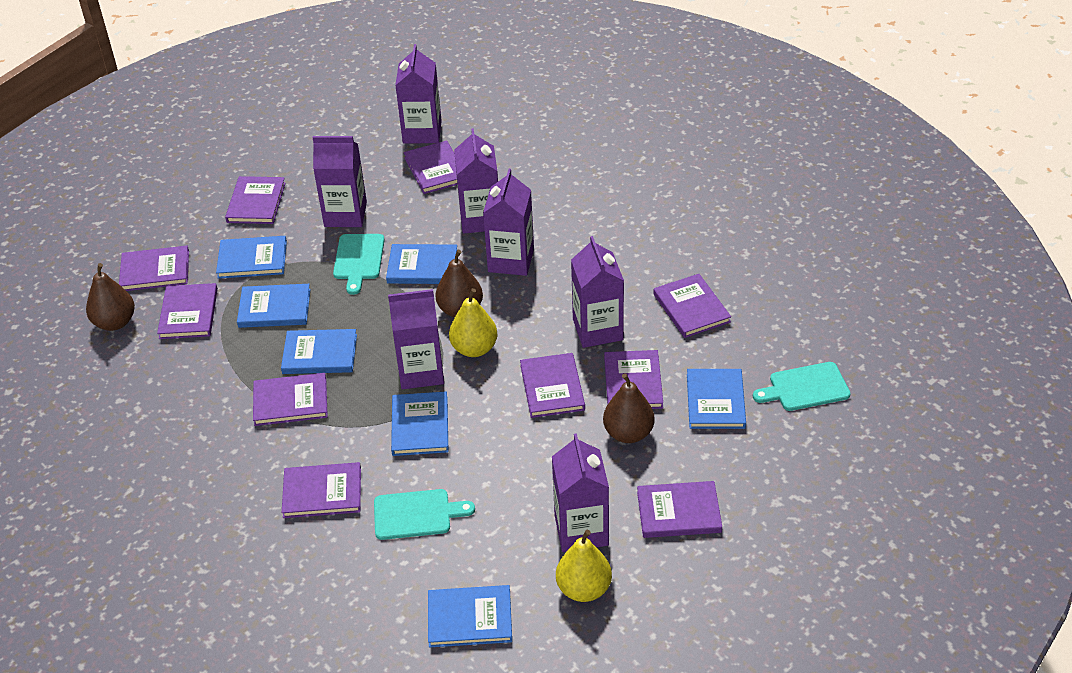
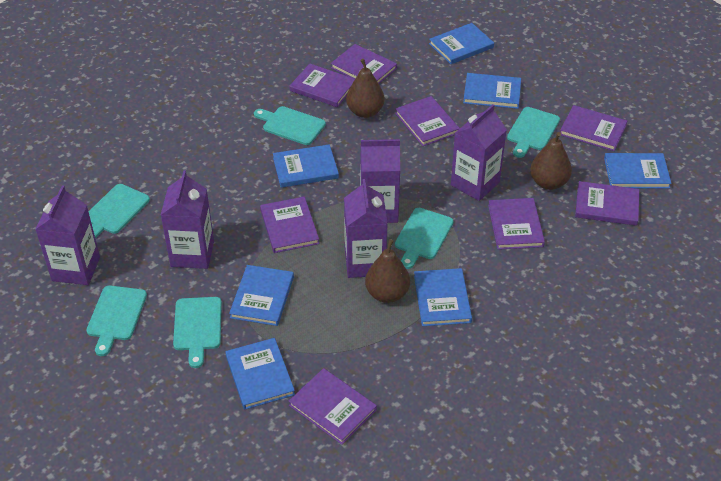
purple book: [119,246,189,291] [157,283,218,339] [225,176,286,224] [253,373,328,426] [282,462,361,518] [404,141,457,194] [520,353,585,418] [604,350,663,409] [637,481,722,538] [653,274,731,338] = 10 -> [260,197,319,253] [289,64,355,107] [289,368,377,445] [331,44,397,84] [395,96,460,146] [488,198,545,250] [560,105,627,151] [575,181,639,226] = 8
purple carton: [313,136,367,227] [388,289,444,389] [395,44,442,144] [454,128,498,234] [483,169,534,276] [552,433,609,552] [571,236,624,348] = 7 -> [35,185,100,285] [161,170,214,269] [344,179,388,278] [360,139,400,223] [451,104,507,201] = 5
turquoise cutting board: [333,234,384,295] [374,489,475,540] [753,362,851,411] = 3 -> [86,286,147,356] [88,184,150,239] [173,297,222,368] [254,106,326,145] [395,208,454,269] [507,107,560,158] = 6
yellow pear: [449,288,497,357] [556,530,612,602] = 2 -> none = 0

